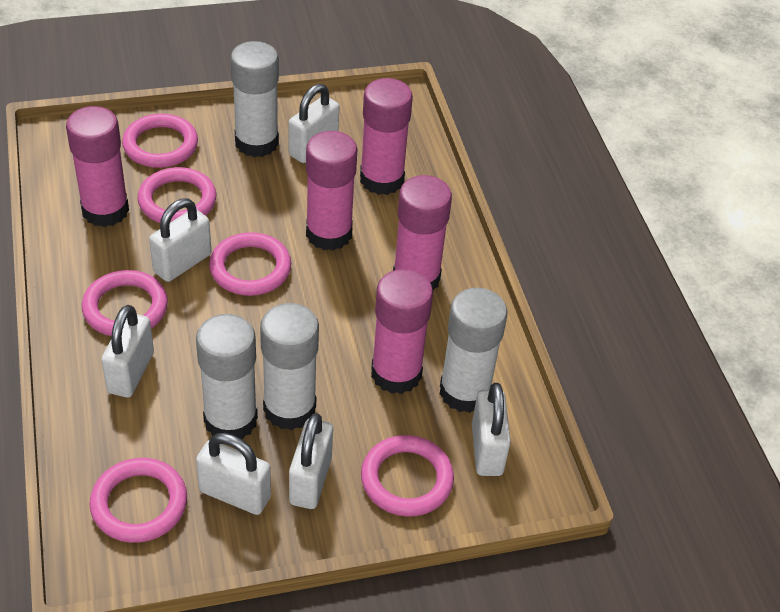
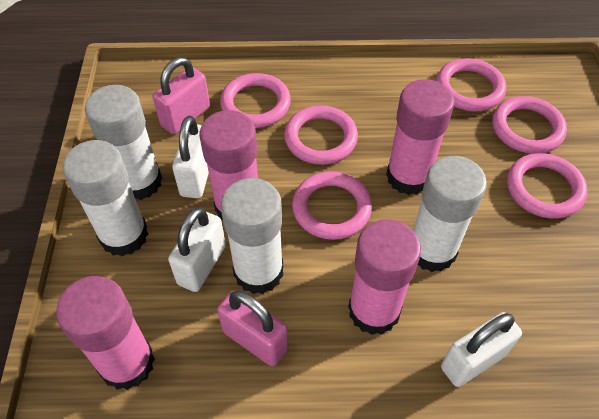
pink glue stick: [66,106,129,227] [306,131,357,251] [360,78,413,195] [371,269,433,394] [393,175,452,291] = 5 -> [56,276,155,390] [200,110,258,220] [348,219,421,335] [386,79,454,195] = 4
pink padlock: none = 0 -> [153,57,210,134] [217,290,288,367] = 2
white padlock: [101,305,154,398] [149,198,211,282] [196,433,271,515] [288,84,339,163] [289,413,333,509] [472,383,511,476] = 6 -> [168,207,226,292] [172,116,209,198] [441,312,522,387] = 3

